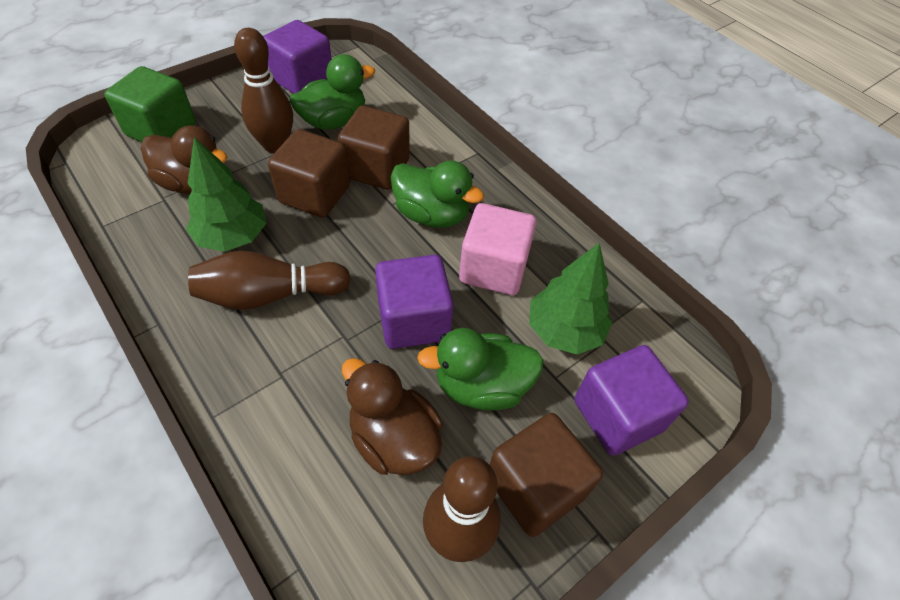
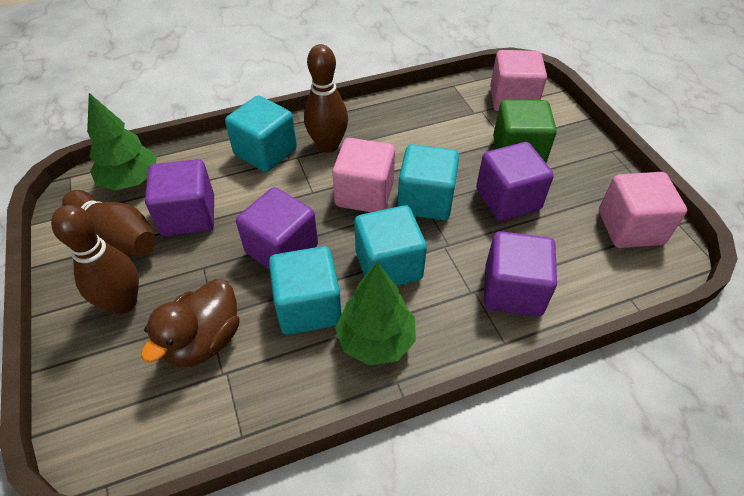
brown cube: [268,129,350,218] [338,106,410,190] [490,413,603,537] = 3 -> none = 0
brown duck: [141,125,228,195] [342,358,443,475] = 2 -> [141,279,240,367] = 1
green duck: [290,54,375,130] [391,160,484,228] [417,328,544,410] = 3 -> none = 0
pink cube: [459,203,537,295] = 1 -> [332,138,395,212] [490,50,547,111] [599,172,687,248] = 3
purple cube: [263,20,332,94] [375,255,454,349] [575,345,689,456] = 3 -> [145,159,214,236] [236,187,318,269] [476,142,554,221] [484,231,557,317] = 4
turquoise cube: none = 0 -> [225,96,297,172] [269,246,342,335] [355,205,427,286] [397,144,459,220] = 4

